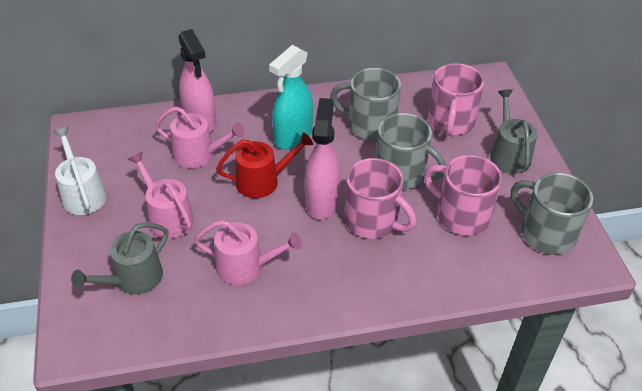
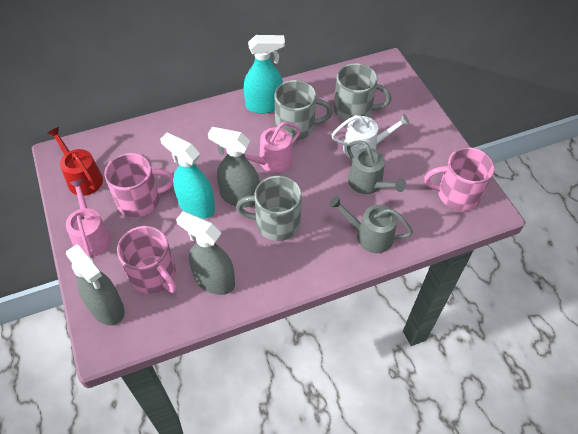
grey spray bottle: none = 0 -> [66,244,125,326] [176,211,235,295] [208,127,260,207] = 3
pink spray bottle: [178,29,216,132] [305,98,340,219] = 2 -> none = 0
pink watering can: [128,152,194,239] [155,107,245,168] [194,220,302,285] = 3 -> [66,179,111,258] [244,122,301,173] = 2
turquoise spray bottle: [269,45,313,149] = 1 -> [160,133,215,219] [244,35,285,114] = 2

